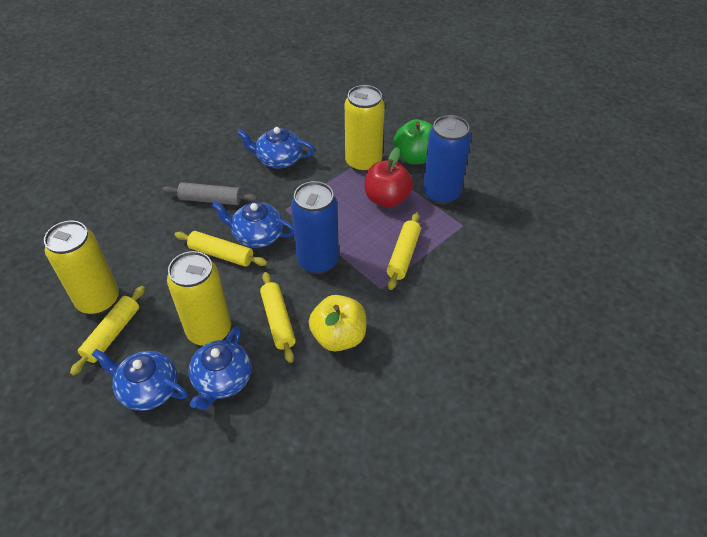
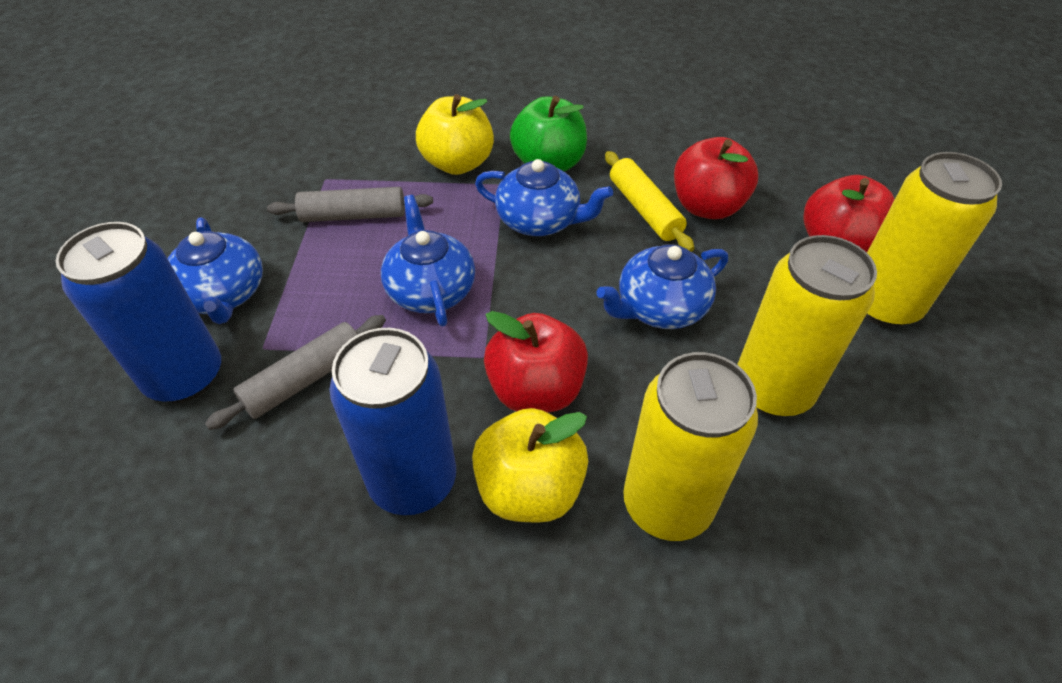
grey rolling pin: [162,182,257,205] = 1 -> [205,315,386,430] [267,187,433,222] = 2
red apple: [365,147,413,208] = 1 -> [484,311,588,413] [674,137,758,219] [803,175,895,252] = 3
yellow apple: [309,295,366,351] = 1 -> [416,94,494,175] [472,408,588,523] = 2
yellow rolling pin: [70,286,145,376] [174,231,267,267] [260,272,296,363] [387,213,421,290] = 4 -> [605,151,694,252] = 1

